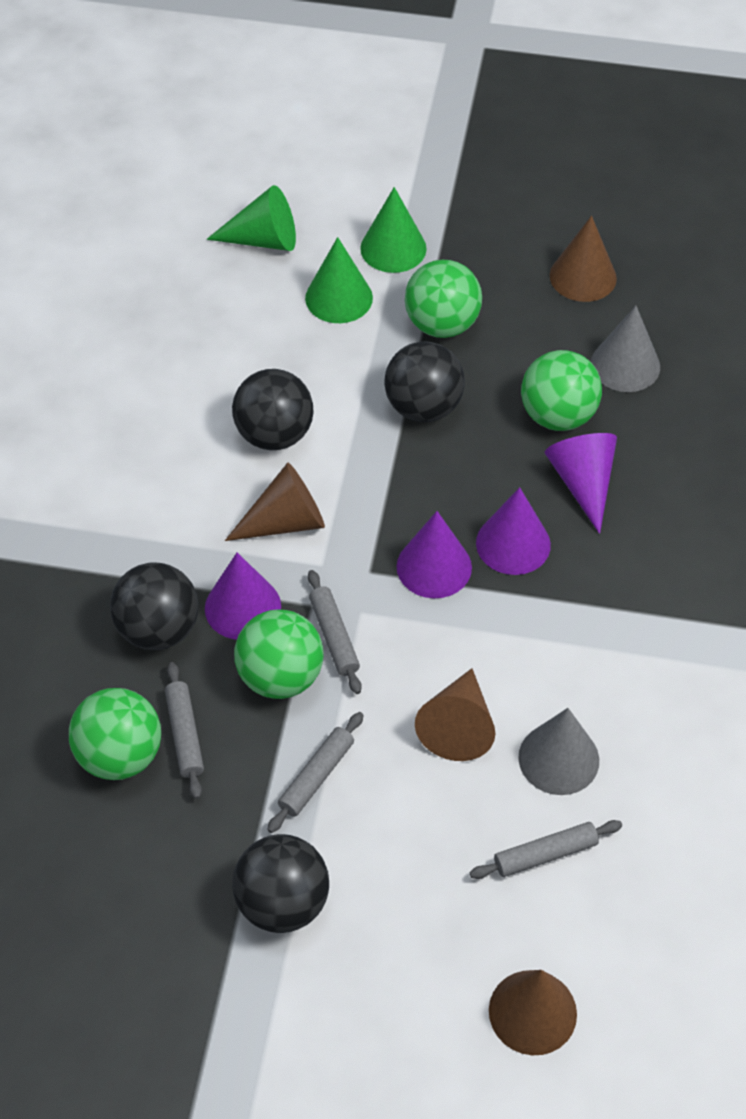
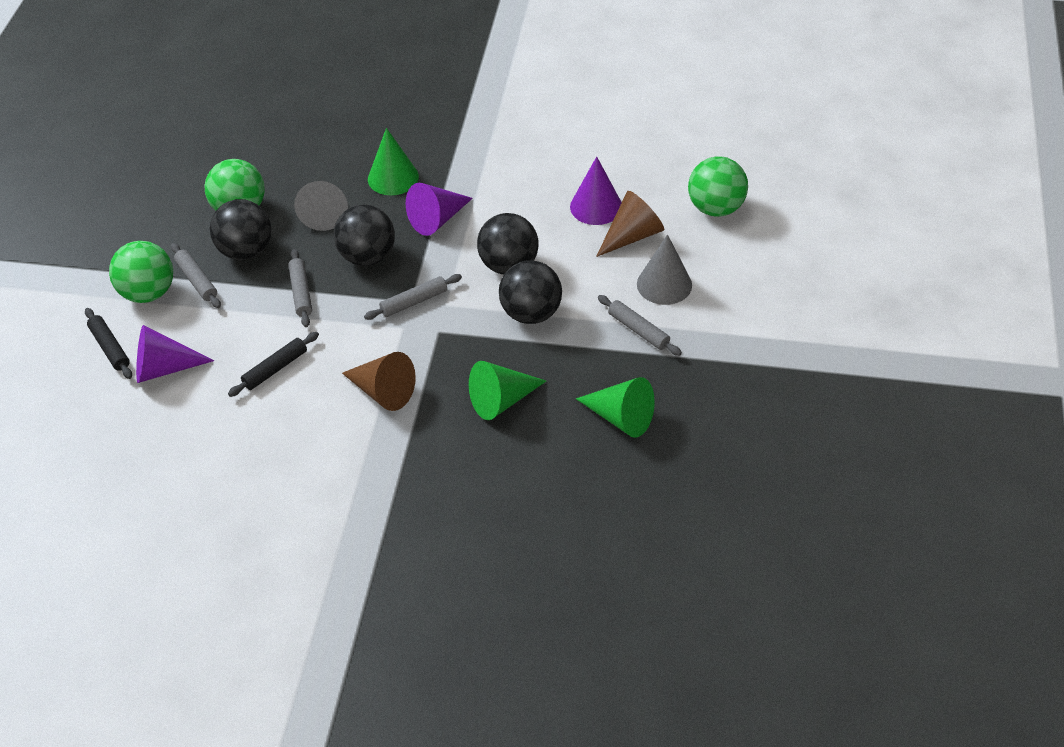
black rolling pin: none = 0 -> [85,308,132,379] [228,332,319,397] = 2
brown cone: [225,463,325,541] [415,668,495,761] [489,970,577,1055] [550,216,617,302] = 4 -> [342,352,416,411] [596,191,664,257] = 2
green ball: [69,688,161,780] [234,610,324,699] [405,260,482,338] [521,350,602,431] = 4 -> [109,241,173,303] [205,159,265,211] [688,156,748,217] = 3
purple cone: [205,553,281,640] [397,511,472,598] [476,487,551,575] [545,433,617,534] = 4 -> [136,325,214,383] [406,183,473,236] [570,157,622,225] = 3

